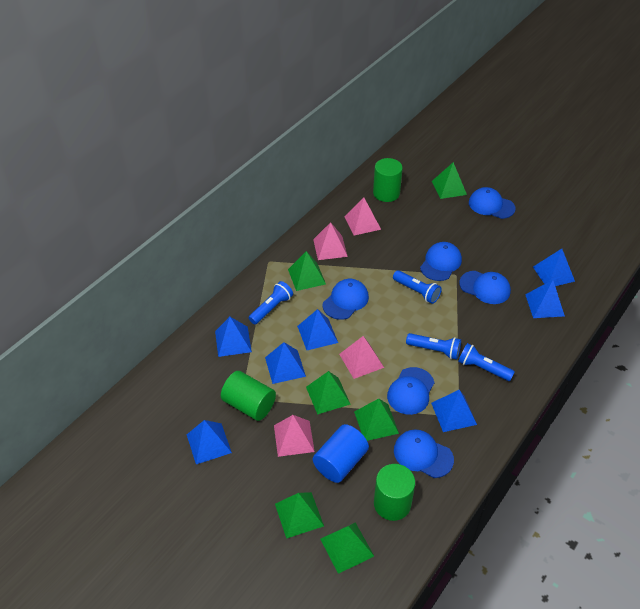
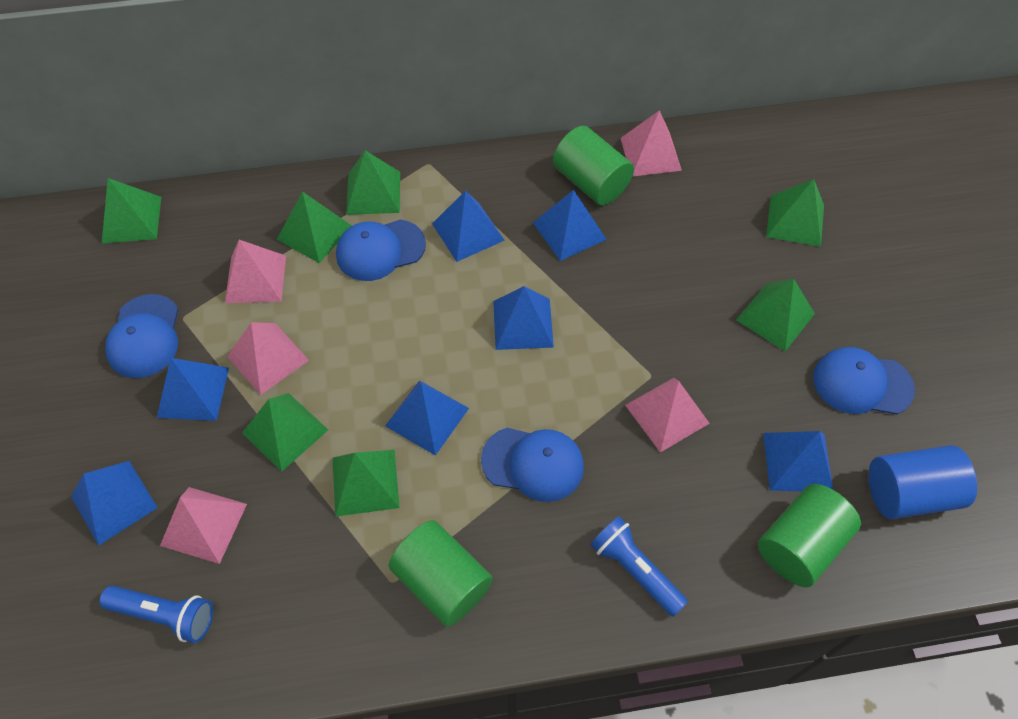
blue cap: [323,279,369,320] [387,367,435,415] [394,430,454,478] [420,242,462,281] [459,271,511,304] [469,187,516,219] = 6 -> [105,294,178,378] [336,219,426,281] [481,428,584,502] [813,347,915,414] = 4
blue flashlight: [249,281,293,324] [393,270,442,304] [406,333,461,360] [458,343,515,381] = 4 -> [100,586,213,643] [590,517,688,617] = 2
green pyramid: [275,492,324,539] [288,251,326,291] [306,371,351,415] [320,522,374,574] [354,399,399,441] [432,162,467,199] = 6 -> [102,178,161,243] [242,393,328,472] [277,191,352,263] [333,450,400,517] [346,150,400,215] [736,279,815,351] [766,179,824,247] = 7
pink pyramid: [274,415,315,457] [313,222,348,260] [339,336,384,379] [344,198,381,235] = 4 -> [160,487,247,564] [225,240,286,303] [227,322,309,395] [620,110,682,177] [625,378,710,452] = 5

